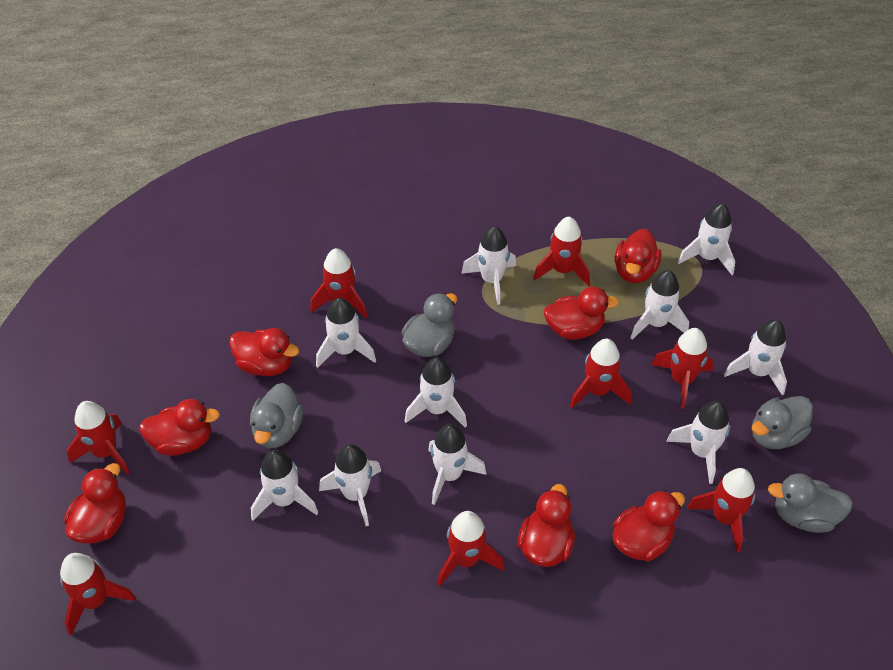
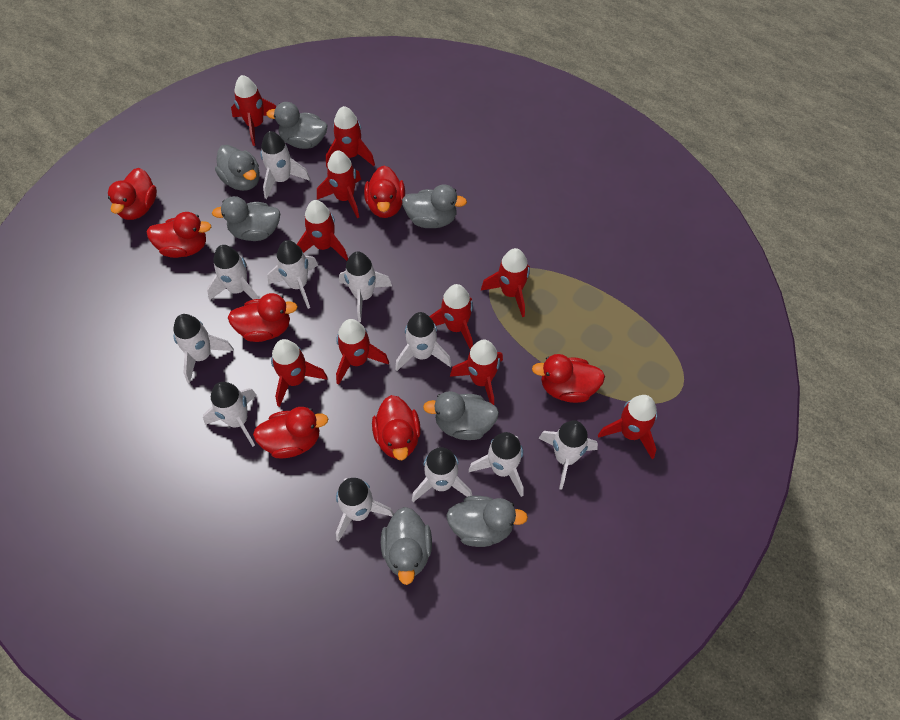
grey duck: [250,383,303,448] [401,293,457,357] [752,396,813,449] [768,473,853,533] = 4 -> [212,196,280,241] [215,145,260,191] [266,102,327,149] [381,507,432,585] [402,185,467,228] [423,391,499,440] [446,496,528,547] = 7
red rocket: [60,553,136,636] [67,401,130,474] [310,248,367,319] [438,511,505,586] [533,216,590,286] [570,339,632,408] [652,328,714,409] [687,468,755,552] = 8 -> [231,75,276,146] [271,339,328,407] [297,200,348,261] [317,150,361,218] [326,106,375,167] [336,319,389,385] [429,284,473,350] [450,339,503,405] [481,248,530,317] [598,395,657,459] = 10
white rocket: [251,450,318,520] [316,298,376,368] [319,444,381,526] [405,357,467,428] [428,424,486,505] [461,226,516,305] [630,270,689,340] [666,401,730,484] [677,203,735,275] [724,319,787,395] = 10 -> [173,314,234,383] [203,382,256,447] [207,245,259,300] [260,131,310,199] [267,240,318,309] [336,478,394,542] [339,251,392,322] [395,312,451,371] [412,447,472,502] [469,432,524,497] [539,420,598,490] = 11

